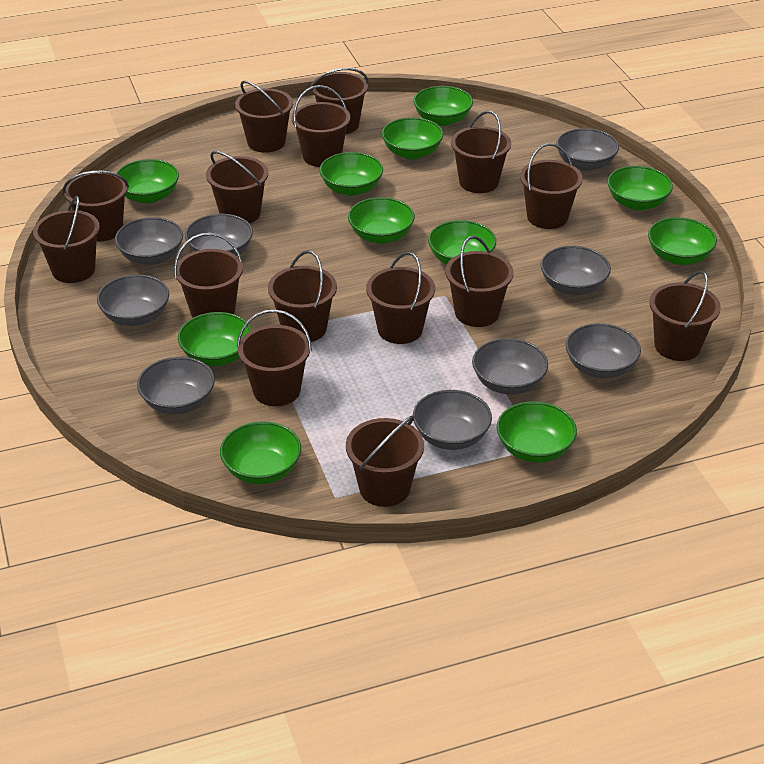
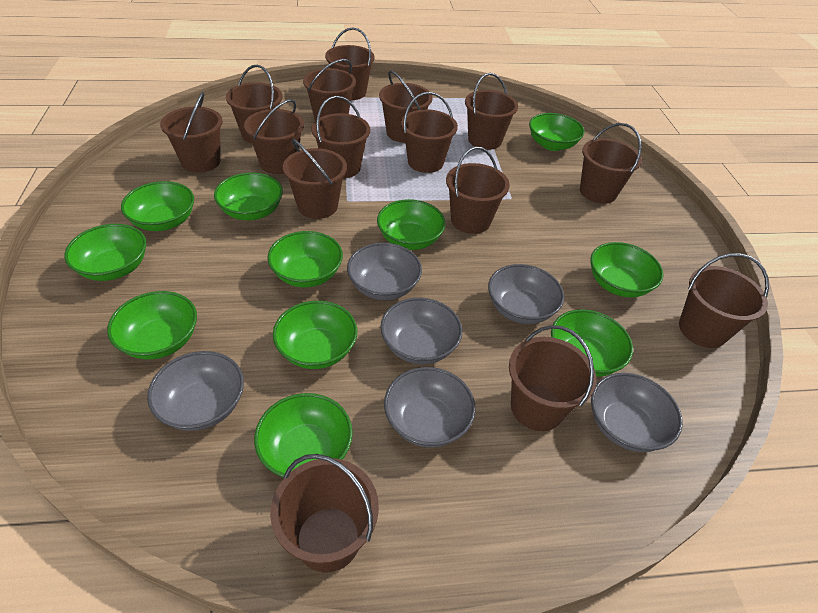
grey bowl: [97,274,169,326] [115,217,183,265] [137,357,215,414] [185,214,253,256] [413,390,492,450] [472,338,548,394] [540,246,611,295] [556,128,619,171] [565,323,641,378] = 9 -> [147,351,244,431] [347,243,422,300] [380,298,462,365] [384,367,475,448] [488,264,564,324] [591,373,683,452] = 6

